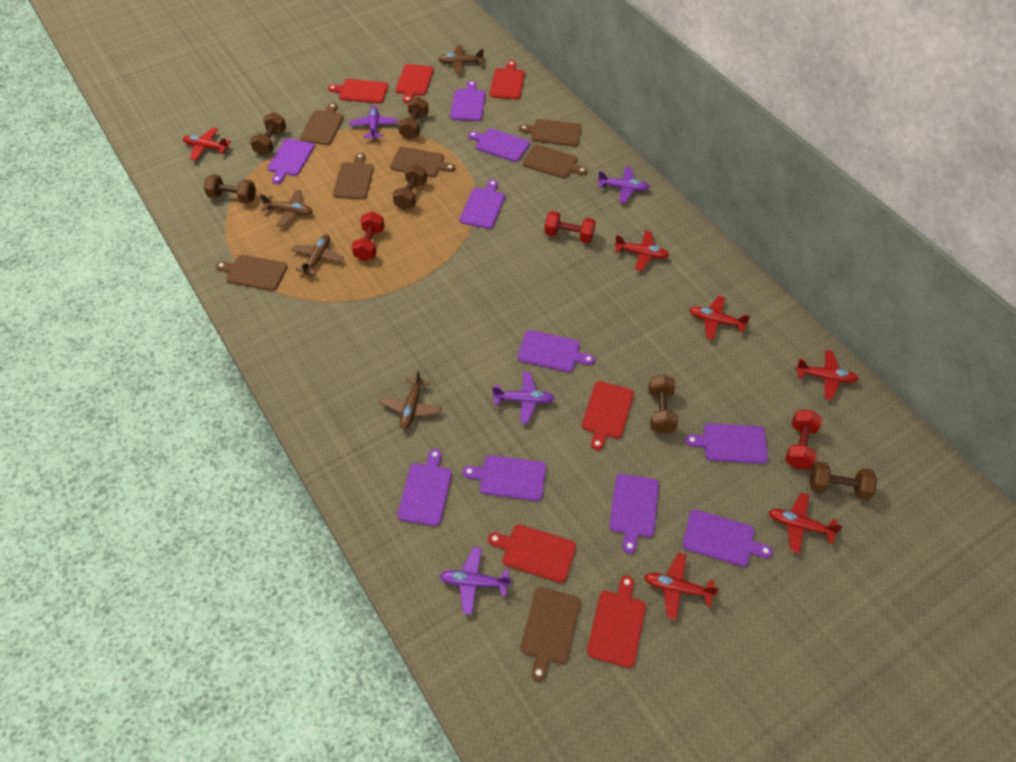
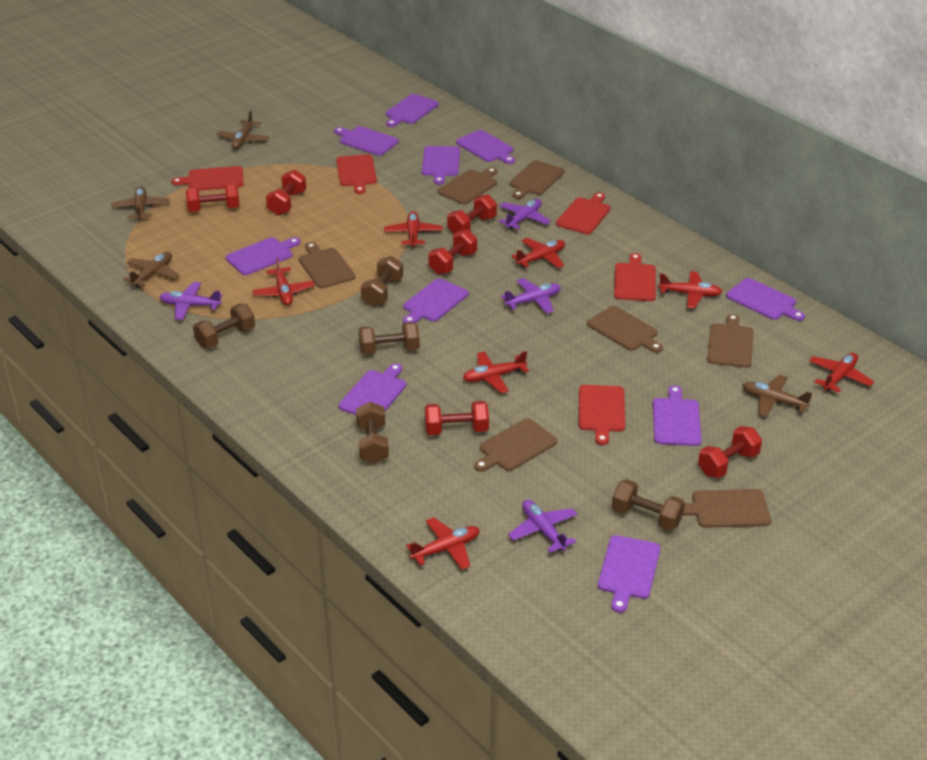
brown dumbbell: [204,174,256,204] [250,112,286,156] [392,164,427,210] [398,96,429,139] [648,375,678,434] [809,461,877,500] = 6 -> [193,304,255,348] [356,402,389,464] [359,322,420,355] [361,256,403,307] [612,479,685,531] = 5
red cutting board: [328,79,388,103] [396,64,434,103] [488,524,576,583] [490,60,525,100] [582,381,634,450] [587,575,646,668] = 6 -> [171,166,244,191] [336,154,377,194] [556,193,611,234] [579,385,625,445] [614,253,656,301] = 5
red dumbbell: [352,212,384,261] [545,211,596,243] [785,410,822,469] = 3 -> [186,184,240,212] [266,169,306,215] [425,401,489,435] [429,229,477,275] [447,194,497,234] [698,426,762,478] = 6
red plane: [183,128,231,161] [615,231,669,271] [644,553,719,620] [689,296,750,340] [768,493,843,553] [795,350,858,400] = 6 -> [252,257,315,305] [384,211,442,248] [406,517,480,570] [463,351,529,393] [511,238,565,268] [658,271,723,308] [809,353,874,393] = 7

